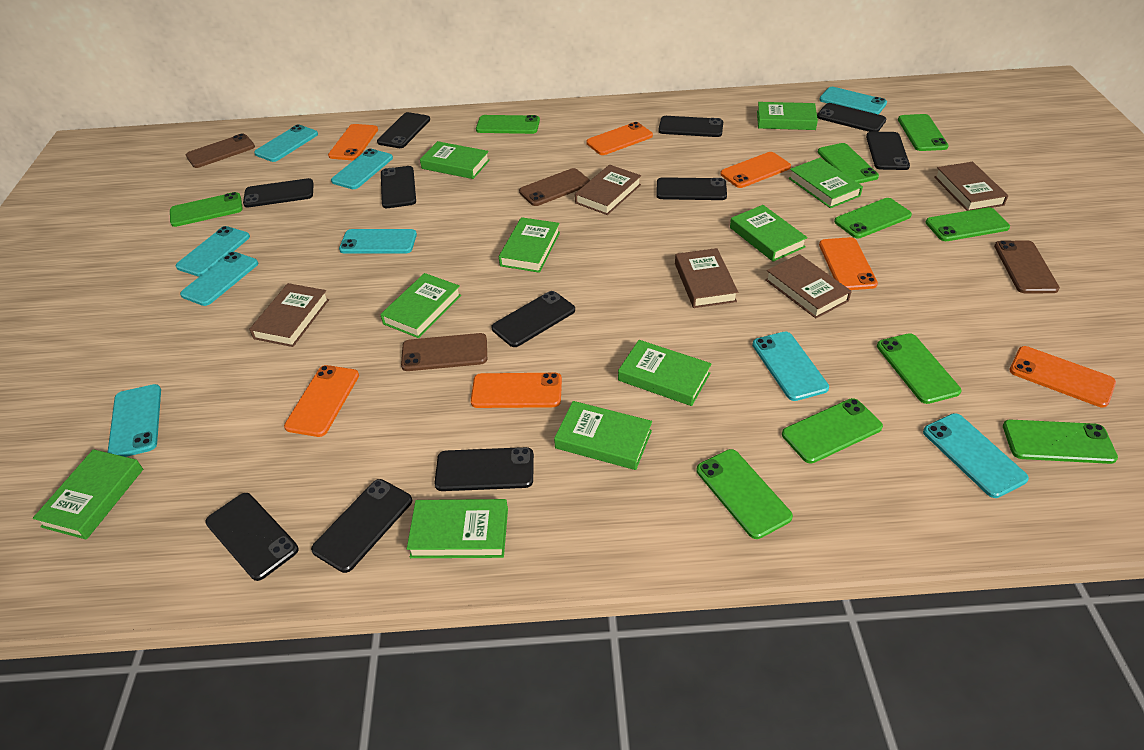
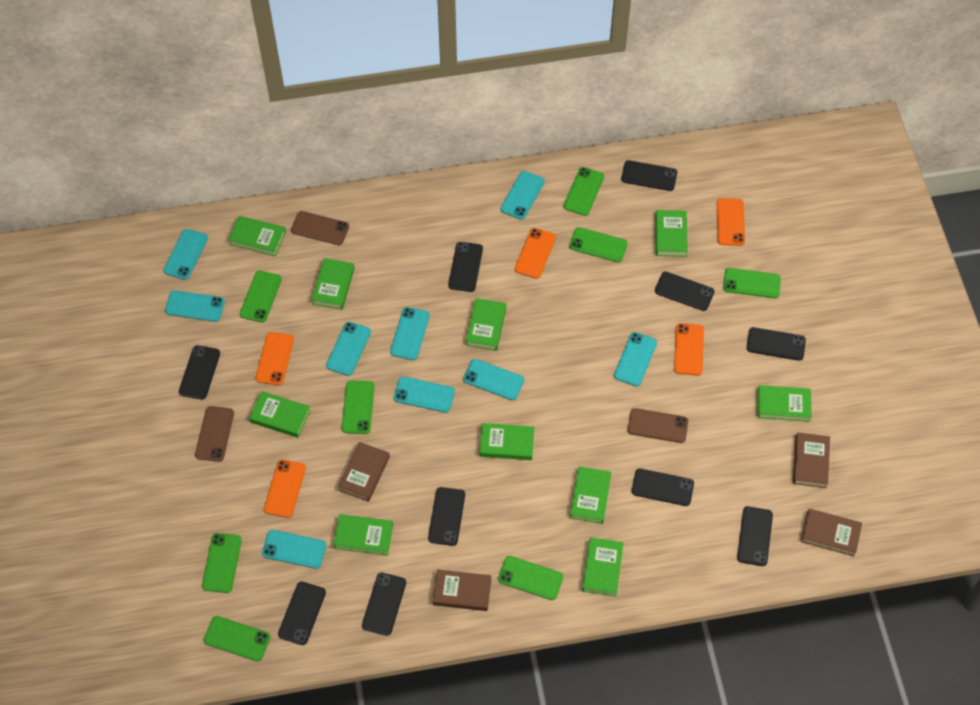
black phone: [205,493,299,581] [243,178,314,207] [311,479,412,573] [377,112,430,148] [381,166,416,208] [435,447,534,491] [491,291,575,347] [656,177,727,200] [658,116,723,137] [817,103,887,132] [866,132,910,170] = 11 -> [179,345,220,400] [278,582,326,645] [362,573,406,636] [428,487,465,546] [448,242,483,292] [621,160,677,191] [632,468,694,506] [655,271,714,311] [737,506,773,566] [747,327,806,361] = 10
brown book: [249,283,329,347] [575,165,641,215] [675,248,738,308] [765,254,852,319] [934,162,1008,211] = 5 -> [338,442,390,502] [432,569,492,611] [793,432,830,488] [801,508,862,556] = 4
brown phone: [186,134,255,168] [401,333,487,371] [519,168,590,206] [994,240,1060,293] = 4 -> [195,406,234,462] [291,211,349,245] [628,408,688,443] = 3
green phone: [170,192,243,227] [476,115,540,134] [696,449,793,539] [782,398,883,464] [818,143,879,184] [834,198,912,238] [877,333,961,404] [898,114,949,151] [925,207,1010,241] [1003,420,1118,464] = 10 -> [202,533,242,593] [204,616,271,661] [240,271,282,323] [342,380,375,434] [498,556,563,600] [564,167,604,216] [569,227,628,262] [723,268,781,298] = 8
orange phone: [284,365,359,437] [328,124,378,160] [471,373,562,408] [586,122,653,155] [720,152,791,188] [819,237,878,290] [1009,346,1116,408] = 7 -> [255,332,294,385] [264,459,306,518] [515,228,556,279] [674,323,704,376] [717,198,745,246] = 5

